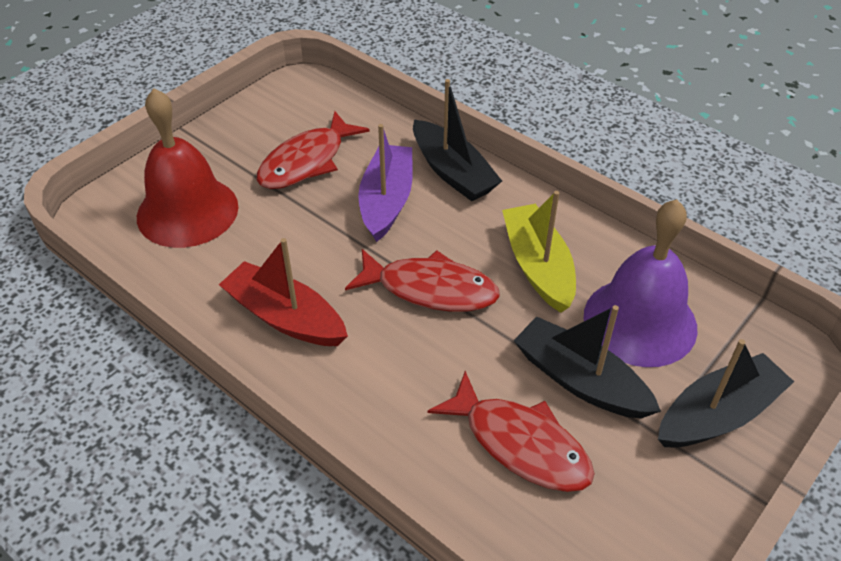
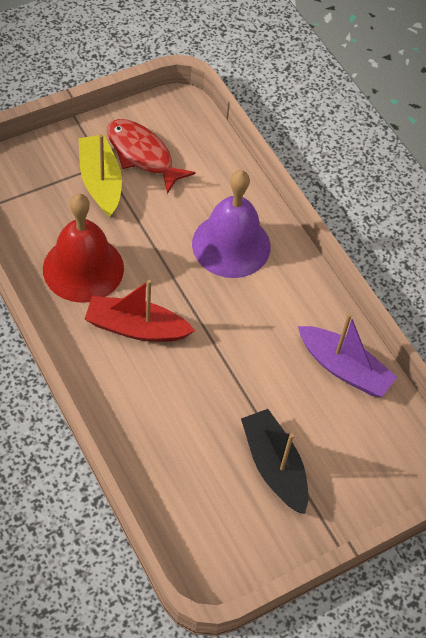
black boat: [413,79,502,201] [513,305,661,418] [658,339,794,448] = 3 -> [241,409,308,514] = 1
red fish: [257,111,370,189] [345,249,500,312] [427,371,595,492] = 3 -> [107,119,196,194] = 1

